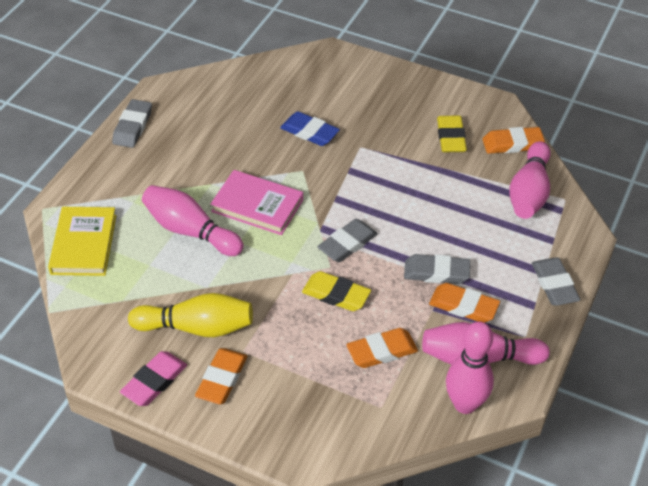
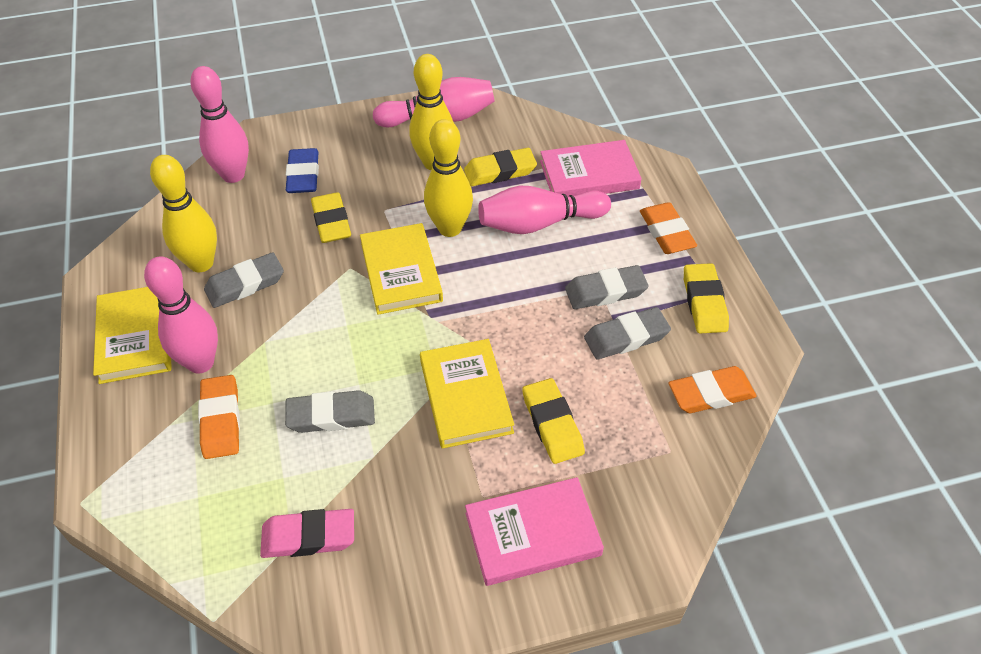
orange eraser: [195,348,247,404] [346,328,418,368] [429,283,500,323] [482,127,545,154] = 4 -> [198,375,240,459] [640,202,697,254] [669,366,757,413] = 3
pink book: [211,170,303,235] = 1 -> [465,477,604,586] [540,140,642,196] = 2
yellow book: [48,207,117,276] = 1 -> [93,287,171,384] [360,223,443,315] [420,339,514,449] = 3
yellow bowling pin: [128,293,253,337] = 1 -> [150,155,217,272] [409,54,454,170] [424,119,473,237] = 3
yellow eraser: [302,271,371,311] [437,116,467,152] = 2 -> [311,192,351,243] [464,148,537,186] [522,378,585,464] [684,263,729,333] = 4

